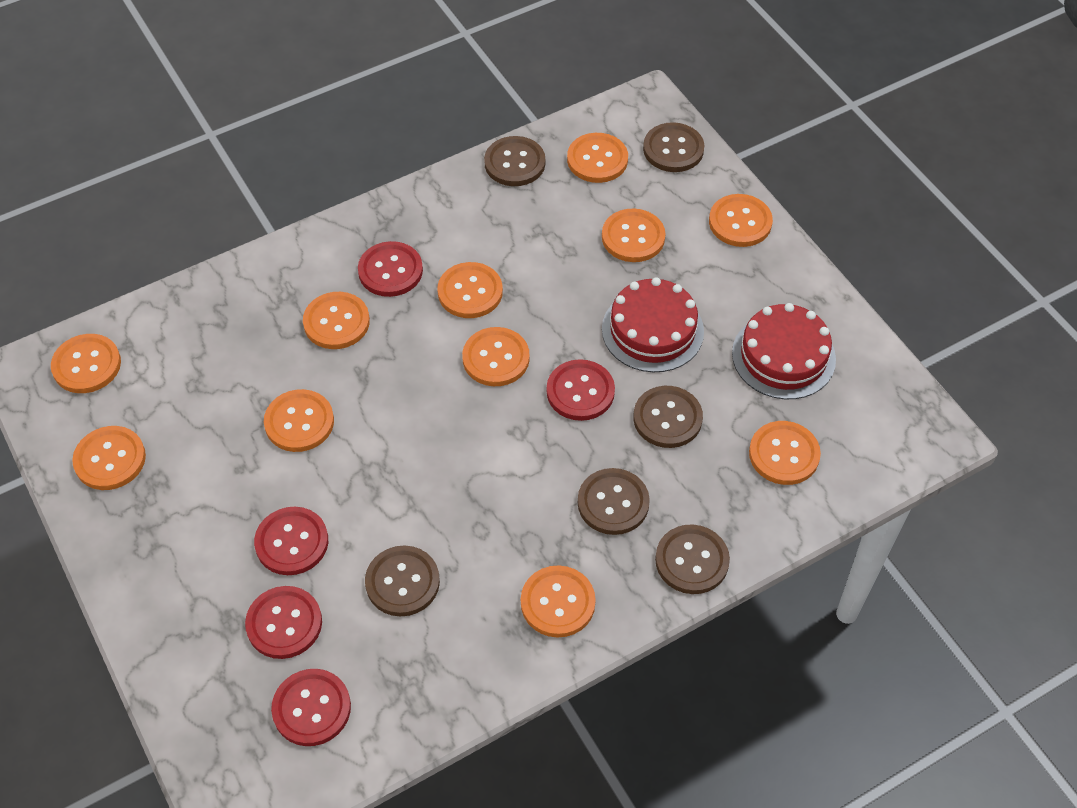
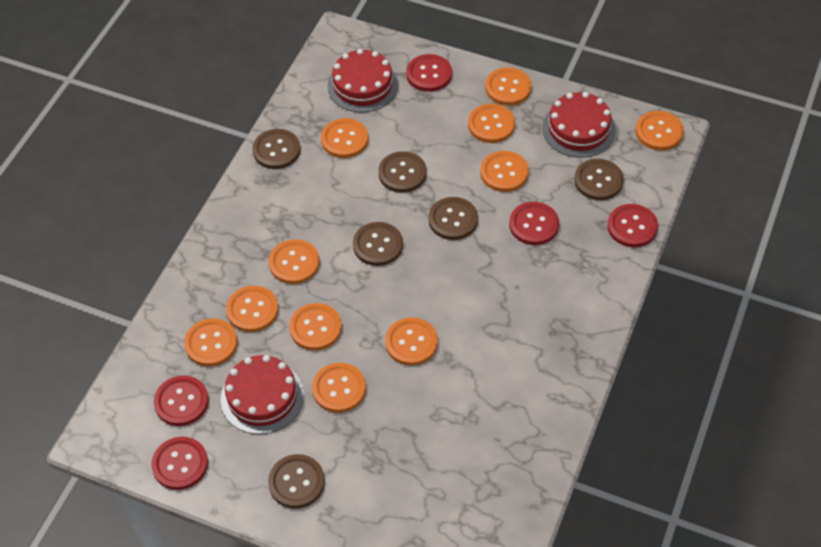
red cake: [602,277,704,372] [732,303,836,399] = 2 -> [221,355,304,434] [327,49,398,113] [542,92,616,158] = 3

